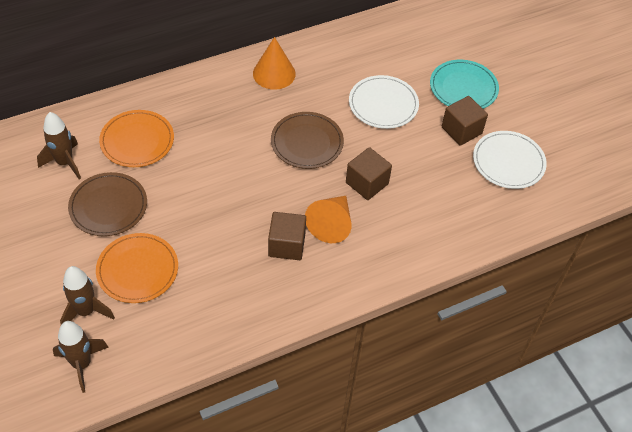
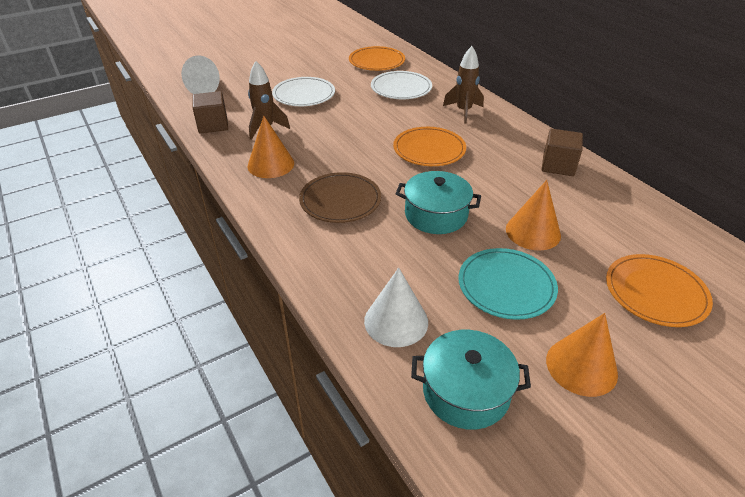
brown cube: [268,212,306,260] [346,147,392,200] [442,96,488,146] = 3 -> [192,91,228,133] [542,129,583,176] = 2
brown plate: [68,172,147,236] [271,112,344,169] = 2 -> [299,172,381,223] = 1
brown rocket: [37,112,81,180] [53,321,109,393] [60,266,115,324] = 3 -> [248,61,290,140] [443,46,484,124] = 2
orange cone: [253,37,296,90] [305,196,351,243] = 2 -> [247,116,294,178] [506,180,561,250] [546,313,618,397] = 3
orange plate: [96,233,178,303] [99,110,174,167] = 2 -> [349,46,405,71] [393,127,466,166] [606,254,713,327] = 3
turquoise pot: none = 0 -> [396,171,481,234] [411,330,531,430] = 2
white cone: none = 0 -> [181,55,220,94] [364,268,428,347] = 2

